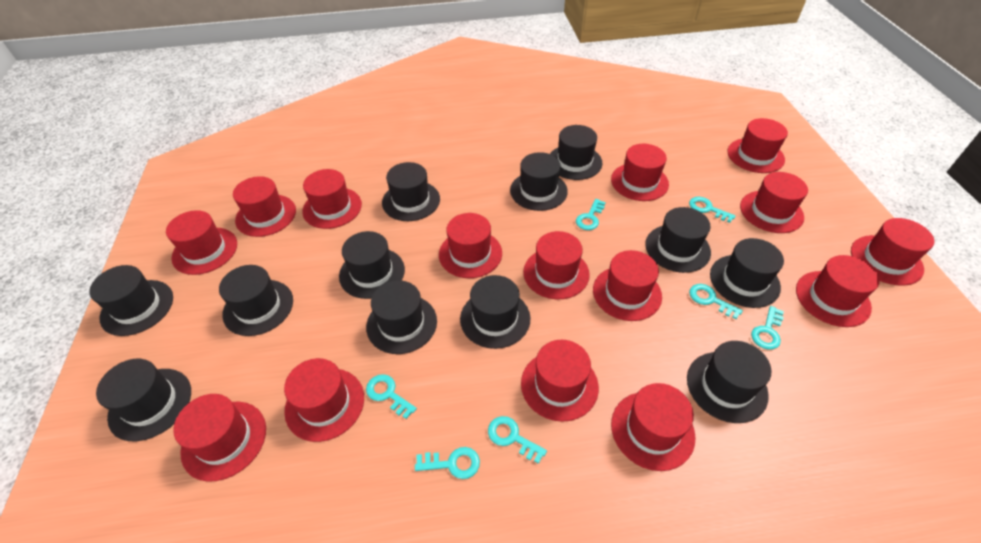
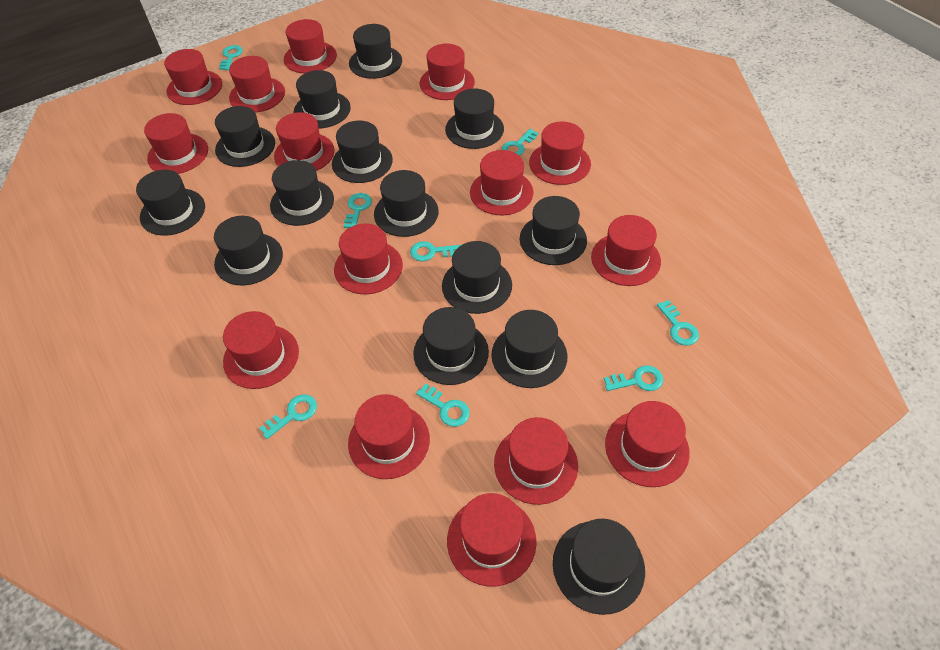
black hat: [89,265,173,336] [96,359,191,441] [219,265,293,336] [339,231,405,299] [366,280,437,354] [382,162,440,221] [460,275,530,349] [510,152,568,211] [550,125,602,180] [645,207,711,273] [687,341,771,423] [710,238,784,308] = 12 -> [136,170,205,236] [214,216,283,286] [215,106,275,167] [270,160,334,226] [294,70,351,129] [332,120,393,183] [349,24,402,79] [374,170,439,237] [413,307,489,385] [442,241,512,314] [445,89,504,149] [491,310,567,388] [520,196,587,265] [553,519,645,615] = 14
turquoise key: [366,374,417,419] [415,447,480,479] [488,416,547,464] [576,199,606,230] [689,197,736,223] [689,284,743,319] [751,306,784,350] = 7 -> [219,45,243,70] [259,394,317,439] [344,193,372,228] [410,241,461,261] [416,383,470,427] [502,129,538,156] [604,365,663,391] [657,300,699,346] = 8

